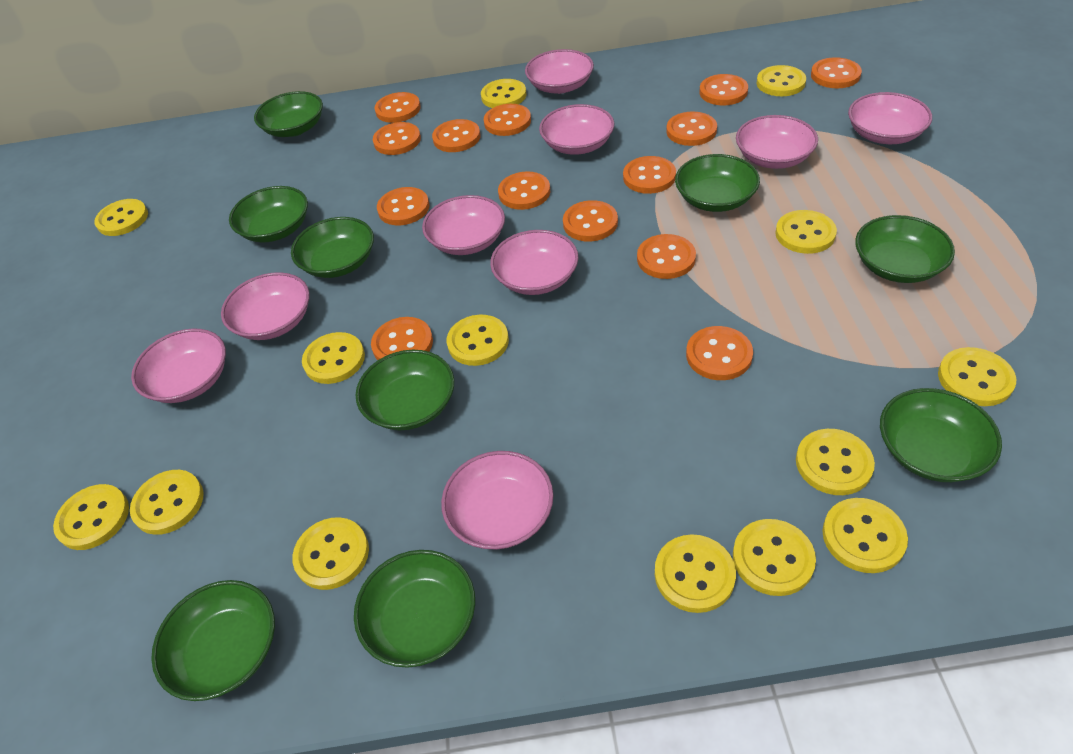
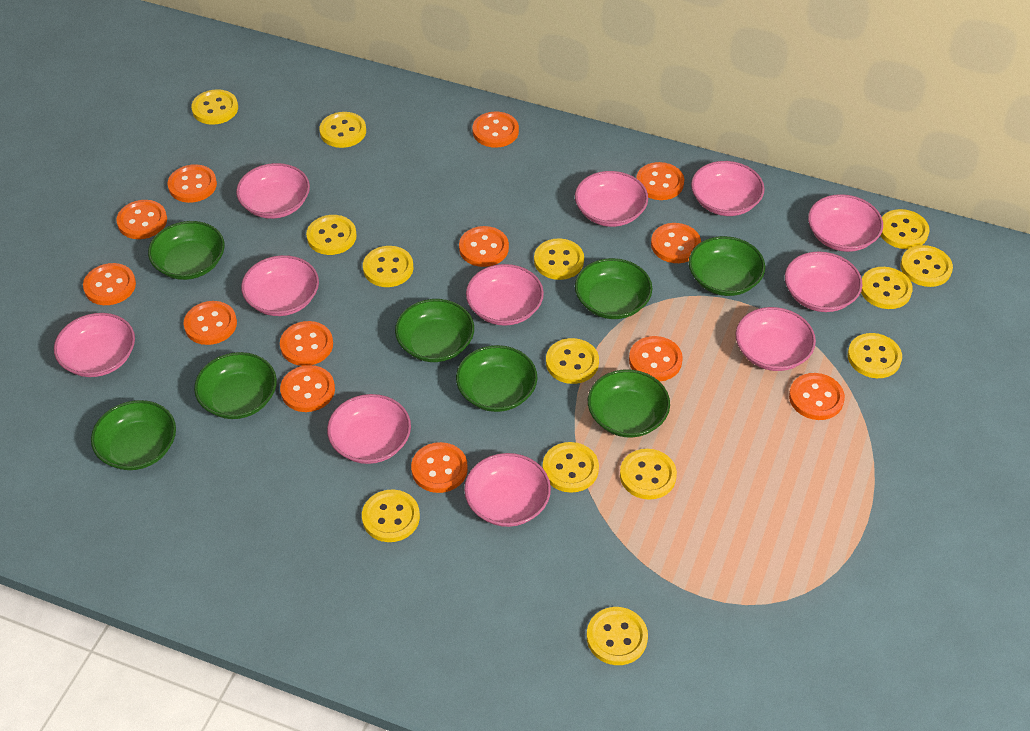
green bowl: [151,580,275,701] [229,186,308,243] [254,91,323,137] [291,217,374,278] [354,550,475,668] [356,350,454,430] [675,154,760,212] [855,215,955,283] [880,388,1002,482] = 9 -> [91,400,176,470] [148,221,225,280] [194,352,277,419] [395,299,474,362] [456,345,538,412] [575,258,652,319] [588,369,670,437] [689,236,765,296] = 8
orange button: [371,317,433,360] [373,122,421,155] [375,92,421,123] [377,187,429,225] [432,119,480,152] [484,104,531,136] [498,171,550,210] [563,200,618,242] [623,156,676,194] [637,234,696,279] [666,112,717,146] [686,326,753,380] [699,74,748,105] [811,57,862,88] = 14 -> [83,263,136,305] [116,200,167,239] [167,164,217,203] [184,301,237,345] [280,321,333,366] [280,365,335,412] [411,442,468,493] [459,226,509,267] [472,112,519,148] [629,336,683,381] [636,162,684,200] [651,223,701,263] [789,373,845,420] = 13
pink bowl: [131,329,226,403] [221,272,310,340] [422,195,505,255] [441,451,553,549] [490,230,579,295] [525,49,594,94] [539,104,614,155] [736,115,818,169] [848,92,932,144] = 9 -> [54,313,135,377] [236,163,310,219] [241,255,319,316] [327,394,411,464] [464,453,551,527] [466,264,544,326] [575,171,648,227] [691,161,765,216] [735,307,816,371] [785,251,862,312] [808,194,883,252] = 11

